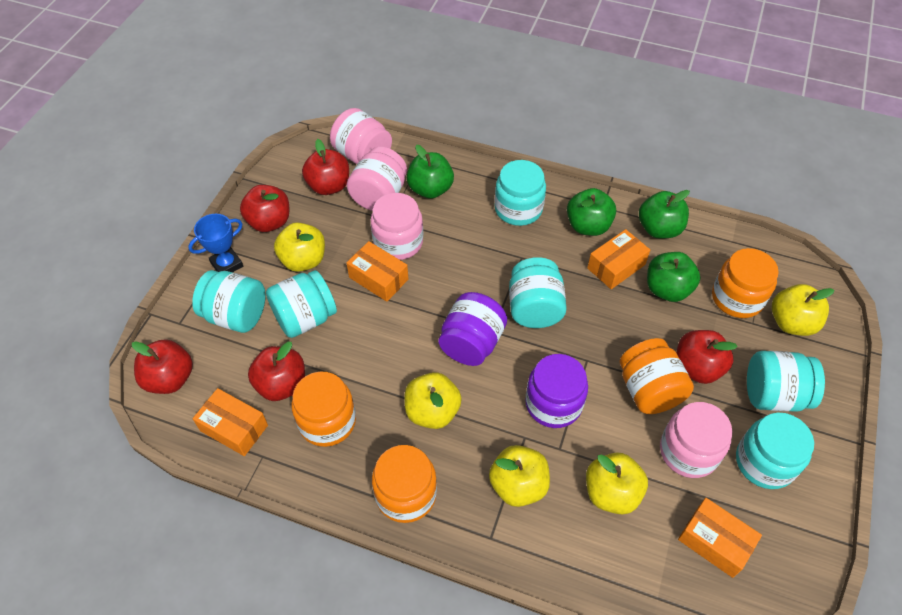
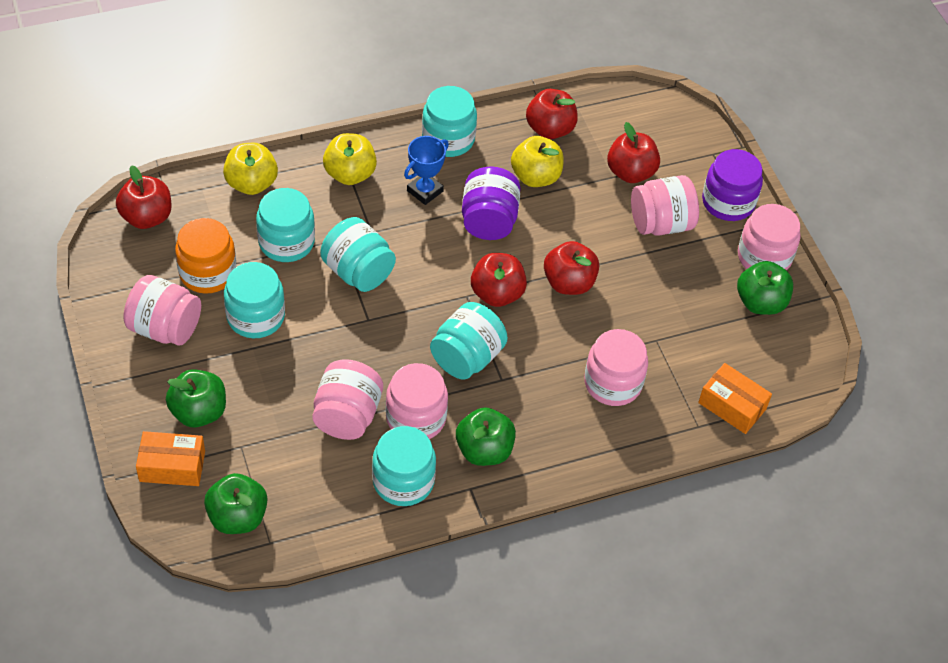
orange box: [193,388,268,456] [347,241,408,302] [587,229,650,289] [678,498,762,578] = 4 -> [136,431,205,486] [698,363,772,434] = 2
orange jar: [291,372,356,447] [372,445,437,523] [620,338,694,414] [712,248,779,318] = 4 -> [175,218,236,294] = 1
pink jar: [330,108,392,164] [347,147,407,211] [370,193,423,260] [660,402,733,478] = 4 -> [124,275,201,346] [313,359,383,440] [386,363,448,439] [584,329,648,406] [631,175,699,236] [738,204,800,271] = 6
yellow apple: [274,222,325,272] [404,372,462,429] [489,445,550,507] [586,453,648,515] [772,284,834,336] = 5 -> [223,143,278,195] [323,133,377,185] [511,136,564,187] = 3

